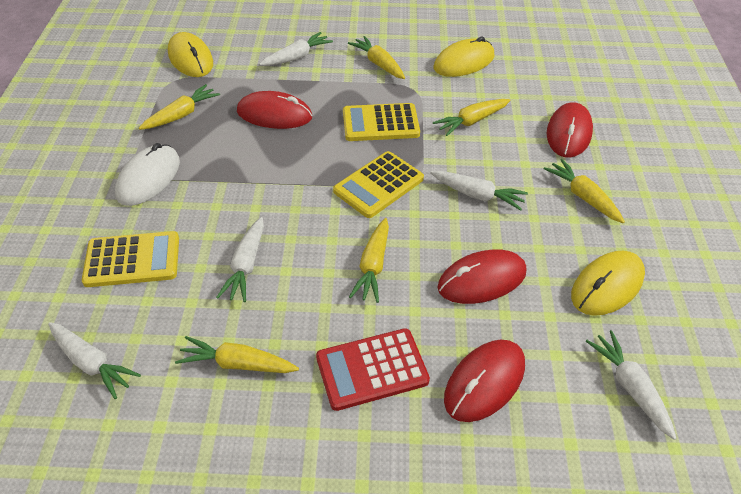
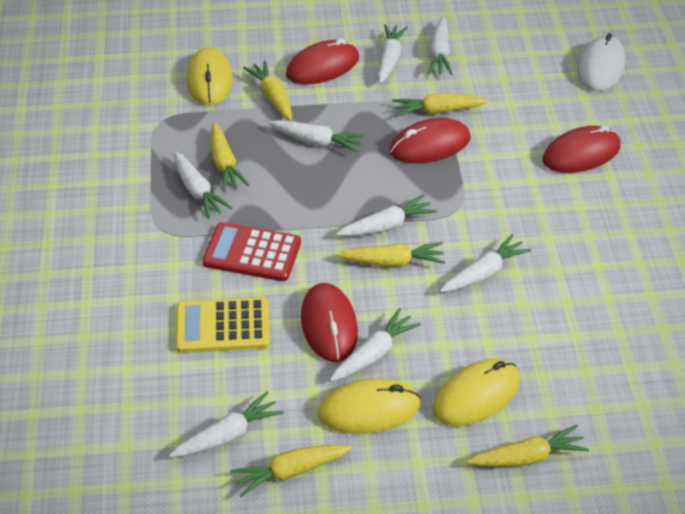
white carrot: [48,322,141,399] [216,217,264,302] [259,32,333,66] [430,171,528,211] [586,330,677,440] = 5 -> [169,391,283,458] [174,152,232,219] [269,120,365,153] [330,308,421,381] [336,194,437,236] [378,24,408,84] [428,17,453,75] [440,234,532,292] = 8
yellow calculator: [82,231,179,287] [333,151,424,218] [343,103,420,141] = 3 -> [175,297,270,353] = 1

